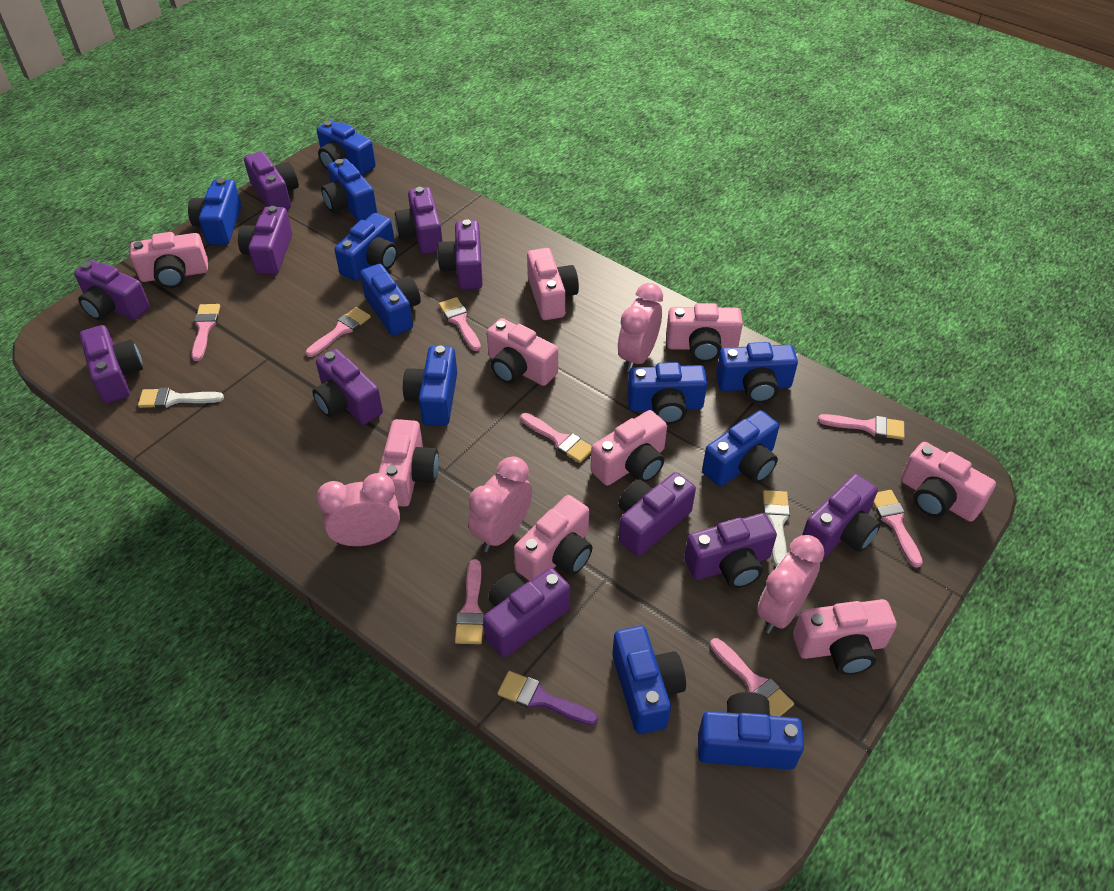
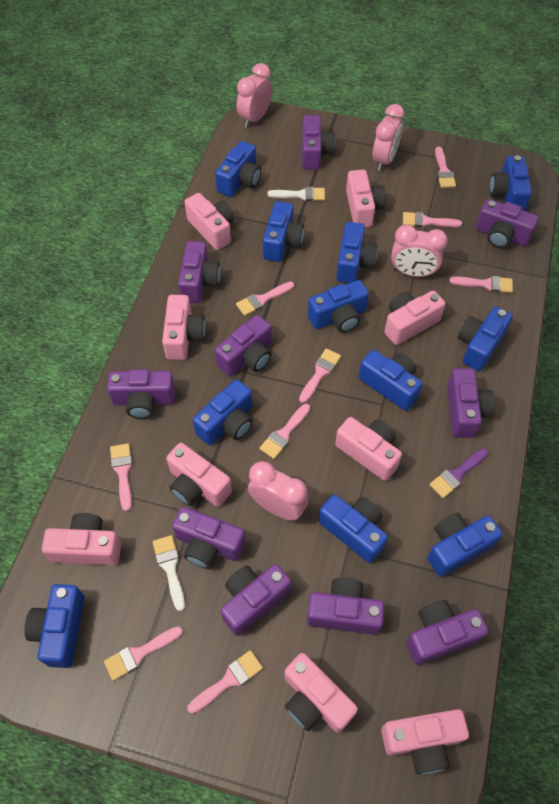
pink brush: [192,304,220,361] [306,307,371,357] [439,297,481,351] [455,559,484,644] [520,413,592,463] [710,638,794,717] [818,414,904,440] [873,490,923,568] = 8 -> [104,626,183,681] [110,443,132,511] [187,650,263,714] [236,282,294,316] [259,404,310,459] [299,348,341,403] [403,212,462,227] [435,147,456,188] [449,276,513,293] = 9
purple camera: [74,260,150,320] [79,325,143,403] [238,206,292,275] [244,151,299,210] [312,349,383,425] [395,187,443,254] [437,219,483,290] [483,568,570,658] [618,472,696,556] [684,513,777,588] [802,474,881,558] = 11 -> [107,369,175,419] [172,507,246,569] [178,241,221,303] [215,315,272,377] [220,564,291,636] [302,115,335,170] [307,578,384,635] [406,600,488,665] [447,368,495,438] [476,199,539,248] = 10

